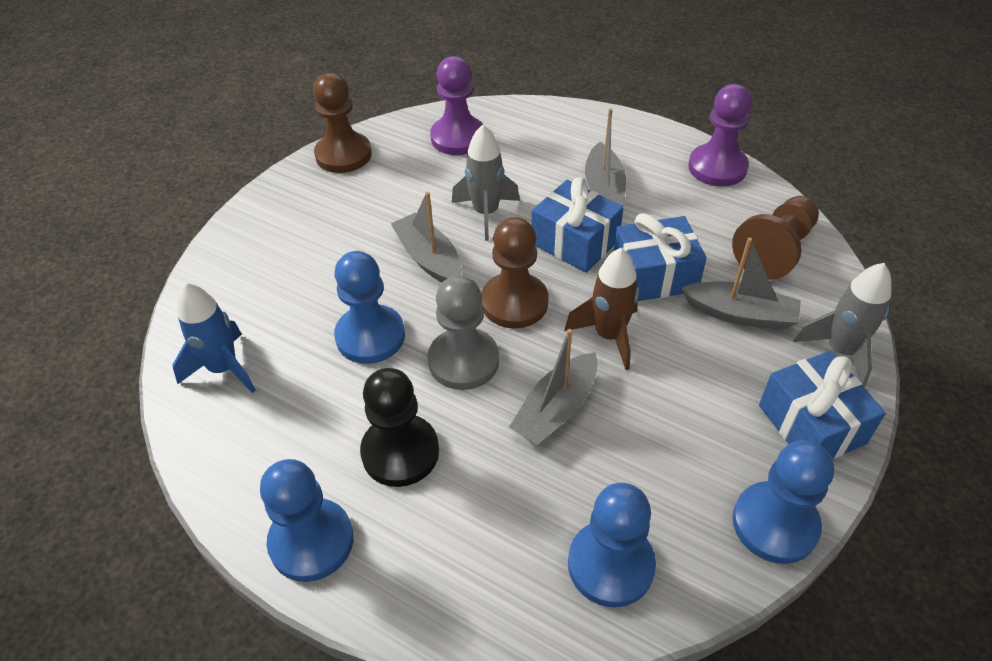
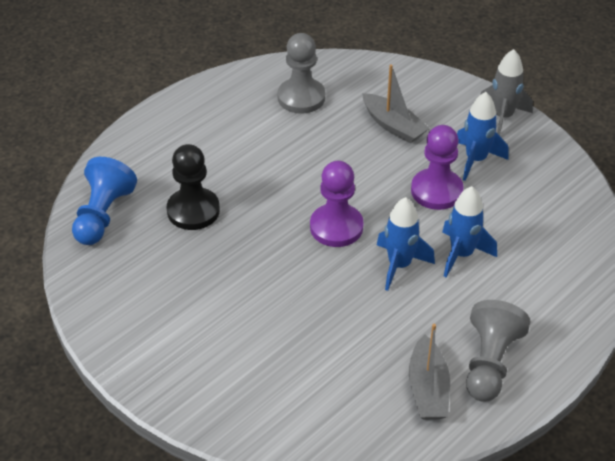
blue gift: [532,177,624,273] [614,213,707,301] [759,351,886,459] = 3 -> none = 0
blue pawn: [260,459,354,582] [334,251,405,364] [568,483,656,607] [733,440,834,564] = 4 -> [72,157,137,245] = 1
blue rocket: [172,283,256,393] = 1 -> [377,197,435,291] [442,186,497,277] [457,92,509,181] = 3
brown pawn: [313,73,372,173] [481,217,549,328] [732,196,819,280] = 3 -> none = 0
brown rocket: [564,248,639,370] = 1 -> none = 0
grey boat: [391,192,462,283] [509,329,598,445] [585,108,626,206] [681,237,801,330] = 4 -> [362,64,429,143] [409,324,450,419] = 2
grey pawn: [428,275,499,390] = 1 -> [277,33,325,114] [466,300,531,402] = 2
grey rocket: [452,125,520,241] [793,263,892,388] = 2 -> [480,49,533,136] = 1

